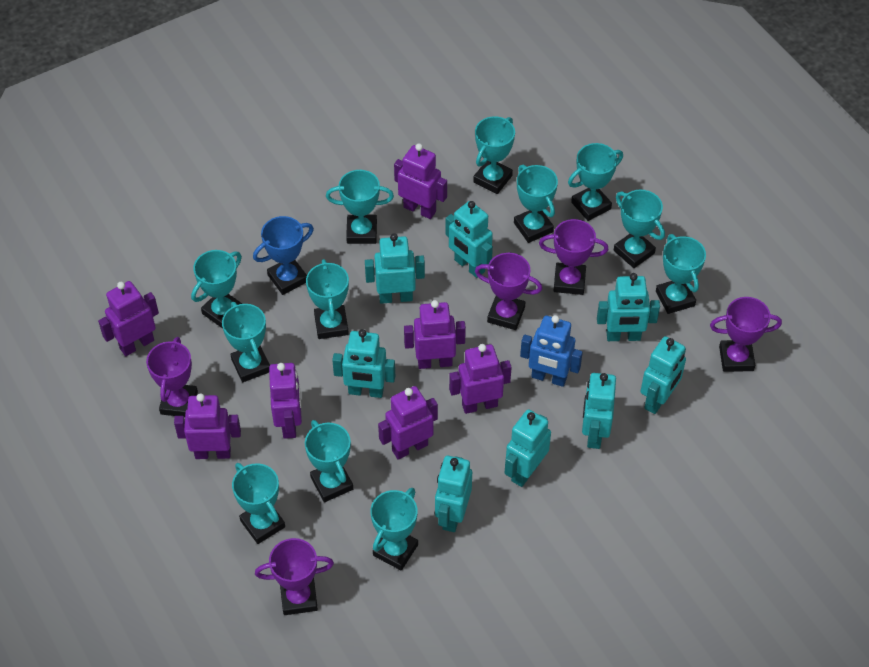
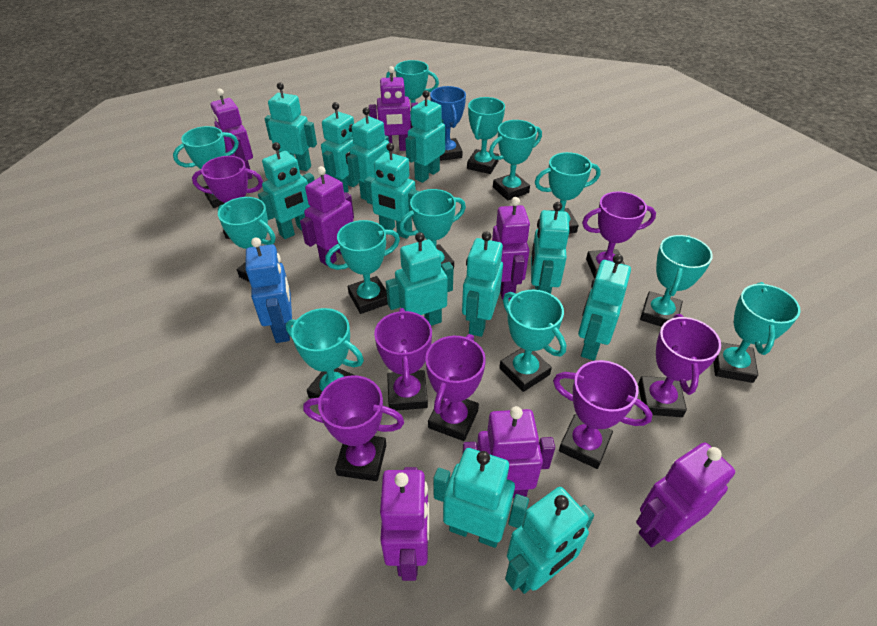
purple trophy: [146,337,198,417] [255,538,334,615] [475,253,542,330] [539,219,608,295] [710,297,782,372] = 5 -> [192,156,263,239] [303,375,404,481] [374,308,432,410] [425,334,486,441] [553,360,653,469] [582,192,656,278] [638,314,721,417] = 7
turquoise robot: [332,329,395,398] [365,233,425,304] [435,456,472,532] [445,201,493,278] [505,409,551,487] [582,373,616,449] [597,273,660,341] [641,336,686,414] = 8 -> [258,142,314,239] [264,82,317,171] [321,102,359,193] [347,107,389,201] [365,143,419,239] [386,232,454,326] [405,90,445,183] [433,448,529,548] [462,231,503,337] [505,487,594,594] [531,202,570,294] [578,254,631,361] = 12

